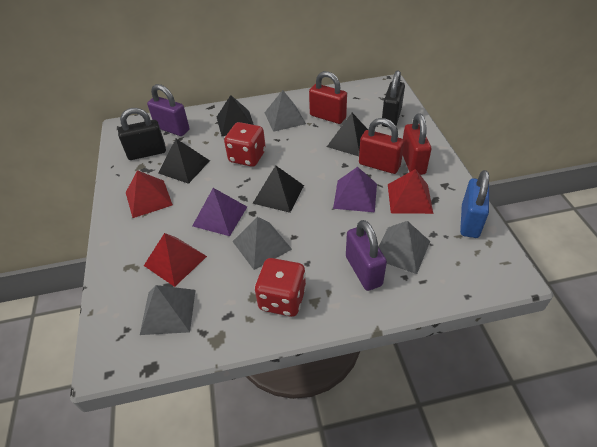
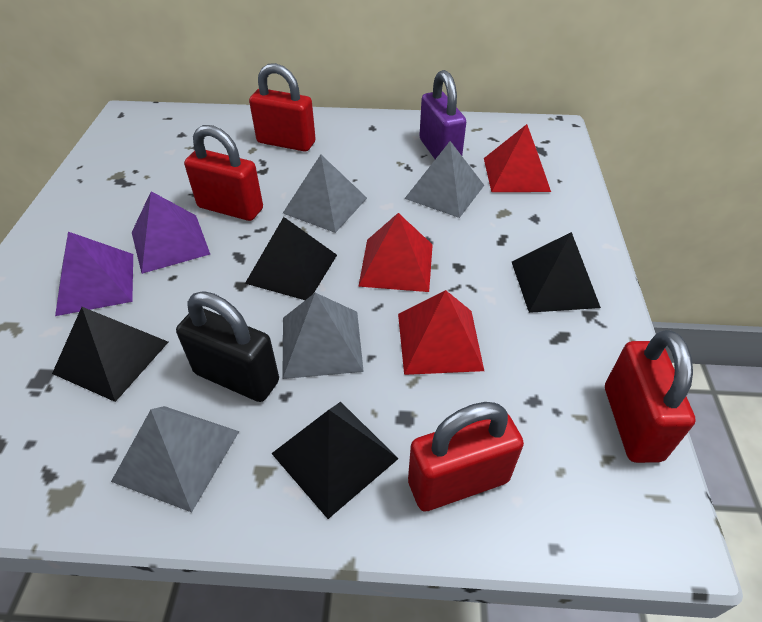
black padlock: [118,108,166,160] [382,70,405,127] = 2 -> [176,291,279,402] = 1
blue padlock: [460,170,489,238] = 1 -> none = 0
purple padlock: [147,84,190,136] [346,220,387,291] = 2 -> [419,70,466,159] = 1
red dice: [224,122,266,167] [255,258,306,317] = 2 -> none = 0
red padlock: [309,71,347,124] [359,118,404,174] [403,114,431,175] = 3 -> [184,125,263,221] [249,63,316,152] [408,402,524,512] [605,330,696,463] = 4

